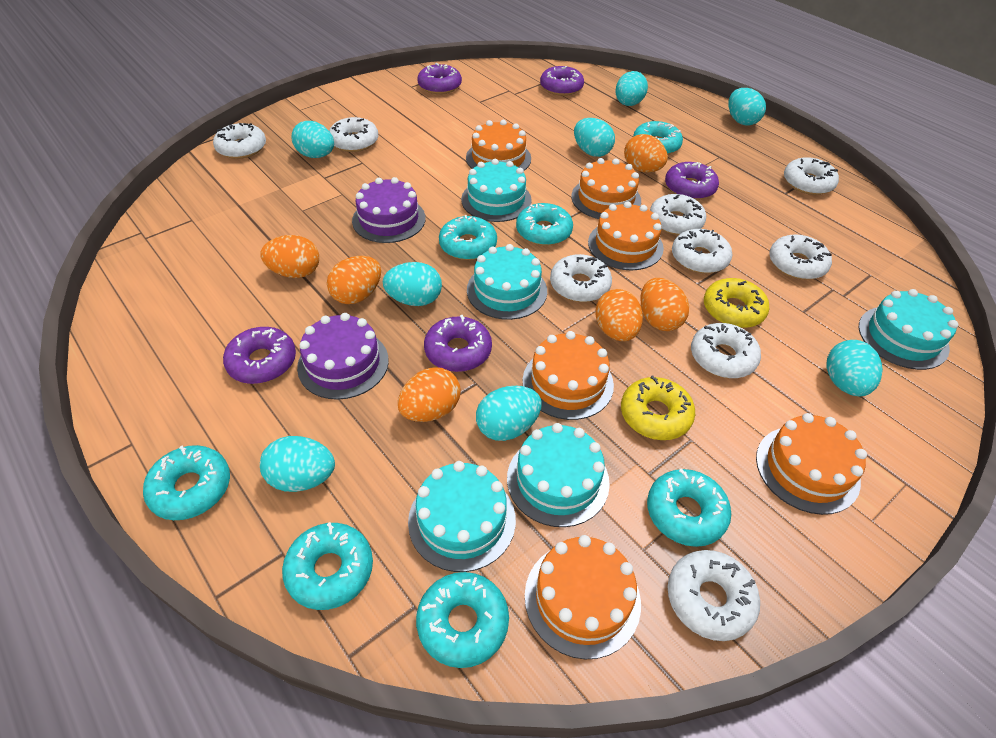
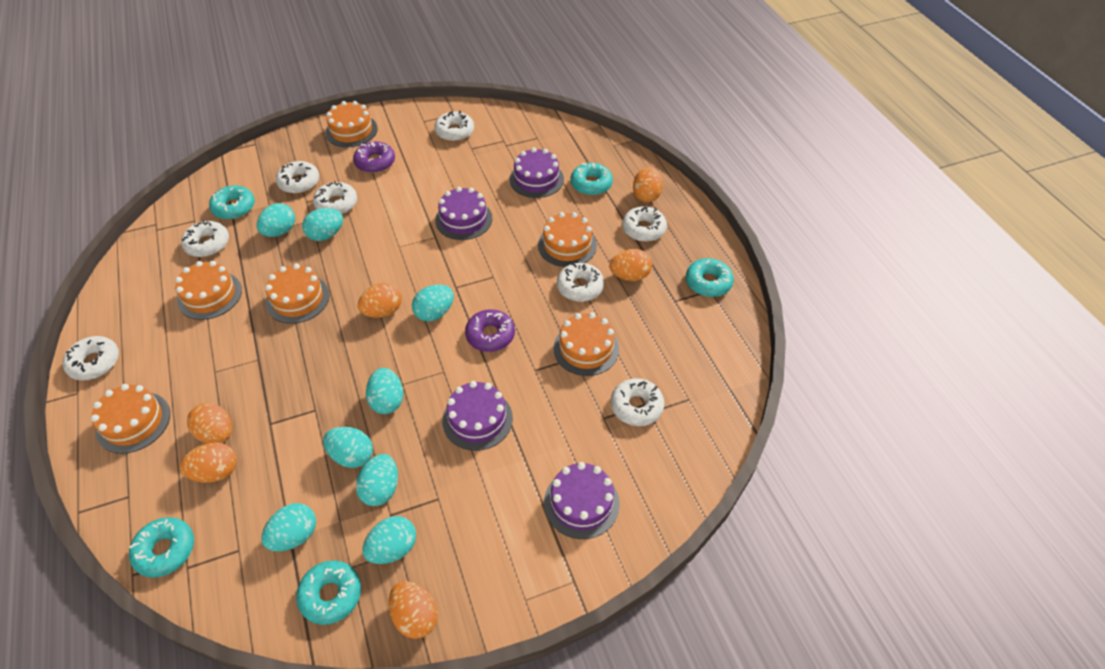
purple cake: [297,313,389,400] [352,177,426,243] = 2 -> [435,187,492,240] [443,381,513,451] [509,147,564,198] [544,462,620,539] = 4
purple donut: [223,327,296,384] [417,63,462,94] [424,315,492,372] [540,66,584,96] [665,162,719,200] = 5 -> [353,142,395,173] [465,309,515,352] = 2
turquoise cake: [408,461,516,572] [461,159,532,222] [467,244,547,320] [507,423,610,527] [859,289,959,370] = 5 -> none = 0
turquoise donut: [143,445,230,520] [282,522,373,610] [416,572,509,668] [439,215,497,260] [516,203,573,246] [633,121,683,155] [647,468,731,547] = 7 -> [129,517,194,578] [209,185,255,219] [296,561,361,625] [571,163,613,195] [686,258,734,297] = 5
white donut: [213,123,266,159] [329,117,378,152] [550,254,612,302] [650,194,706,235] [668,550,760,641] [672,229,732,274] [691,323,761,378] [769,234,832,280] [784,157,839,195] = 9 -> [63,336,119,380] [181,221,229,257] [276,161,319,194] [313,181,357,214] [434,111,474,141] [557,263,604,302] [611,378,664,426] [622,206,667,242] = 8
yellow donut: [621,375,695,440] [704,278,769,328] = 2 -> none = 0

